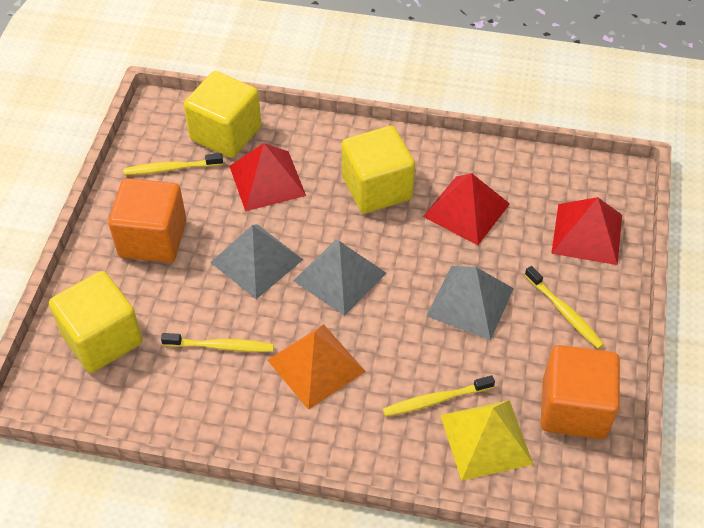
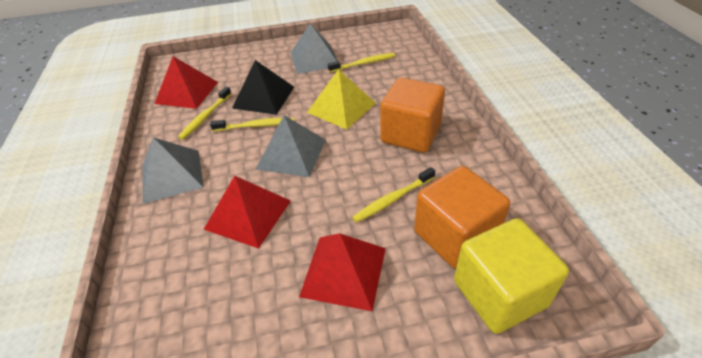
black pyramid: none = 0 -> [232,60,294,115] = 1
orange pyramid: [267,324,366,410] = 1 -> none = 0
yellow cube: [49,271,143,373] [184,71,261,158] [342,126,415,214] = 3 -> [454,218,569,334] = 1

